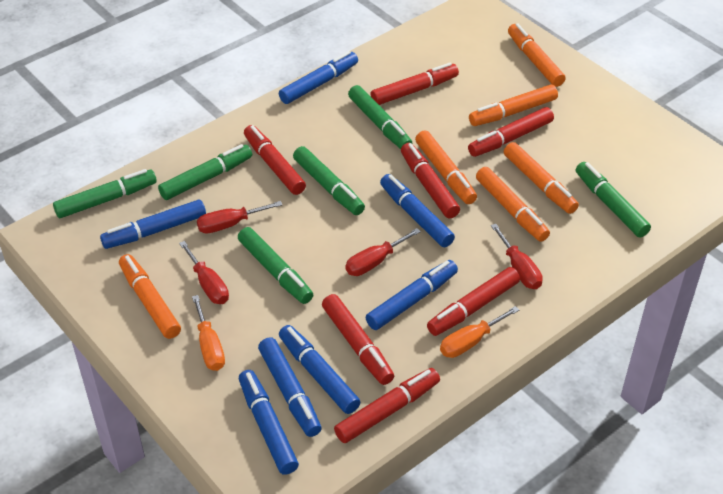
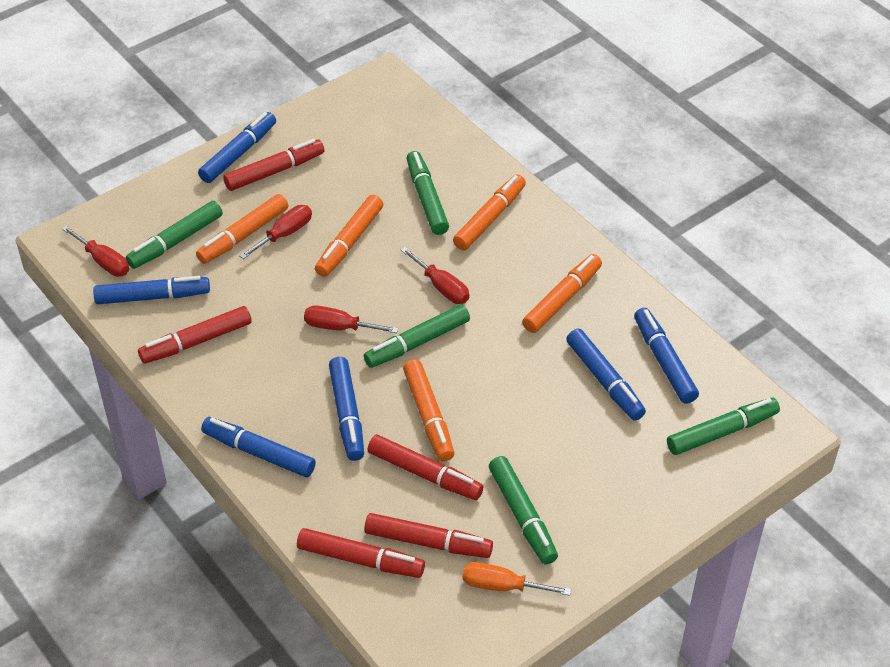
blue marker: [100,199,206,249] [239,370,299,475] [258,337,322,437] [279,51,358,104] [279,325,360,414] [366,260,458,330] [380,174,455,247] = 7 -> [93,276,210,304] [198,112,276,183] [201,417,316,477] [329,357,364,461] [566,329,646,421] [634,308,699,404] = 6
green marker: [53,169,157,218] [158,144,252,200] [238,227,313,304] [293,146,365,215] [348,85,412,149] [576,162,651,238] = 6 -> [126,201,223,269] [364,304,470,368] [406,151,449,235] [489,456,558,564] [667,398,780,455] = 5
orange marker: [119,254,181,339] [415,131,477,204] [469,85,558,126] [476,167,550,242] [504,142,579,214] [508,23,566,87] = 6 -> [196,194,288,264] [315,195,383,277] [403,359,454,462] [453,174,526,250] [522,254,602,333] = 5
orange screwdriver: [192,295,225,371] [440,306,519,358] = 2 -> [463,562,571,596] = 1
red marker: [244,125,306,195] [322,294,394,385] [334,368,440,443] [370,63,459,105] [401,143,460,219] [427,267,520,336] [468,107,554,157] = 7 -> [138,306,252,364] [223,139,324,191] [297,528,425,578] [364,513,493,558] [368,435,483,500] = 5

